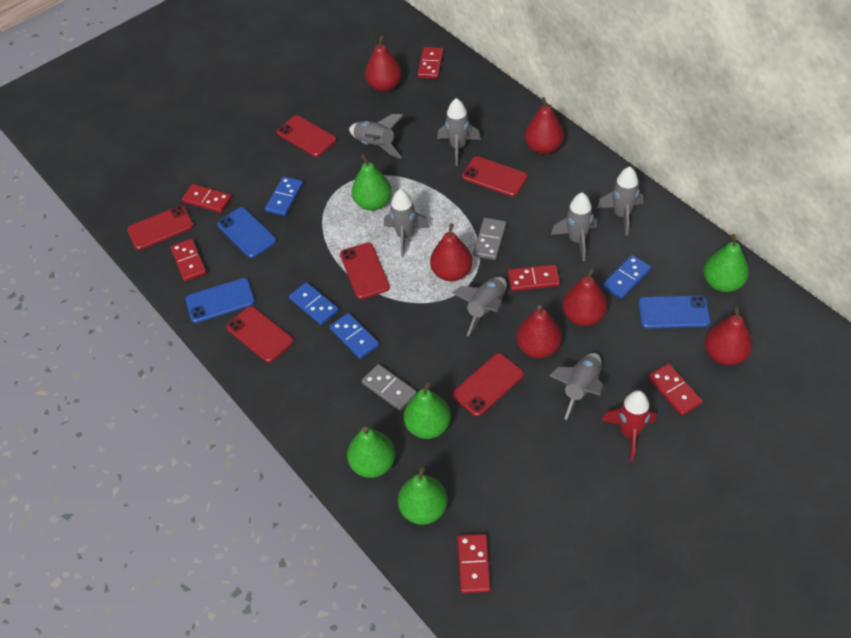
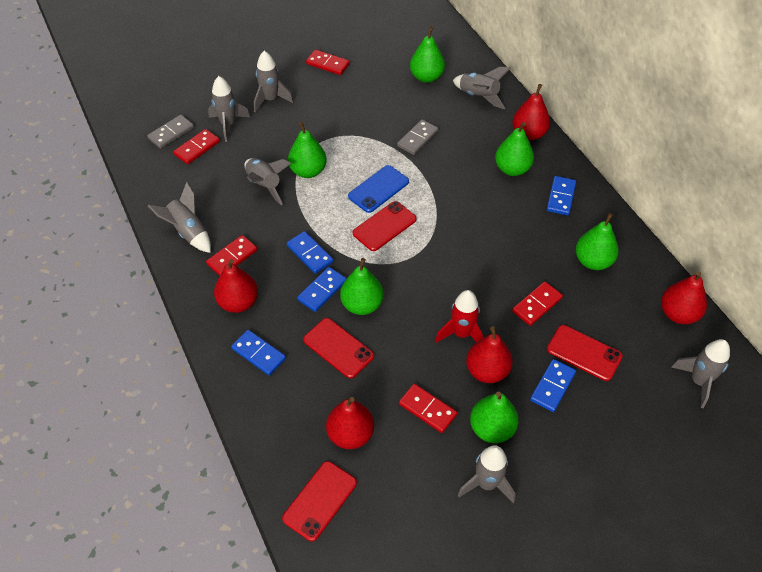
blue domino: [265,176,303,216] [289,282,339,325] [329,313,379,359] [603,255,651,299] = 4 -> [231,330,286,376] [287,231,333,274] [297,267,347,312] [530,359,576,412] [547,176,576,215] = 5
blue phone: [186,278,255,323] [217,207,276,258] [638,295,711,328] = 3 -> [348,165,409,213] = 1
green pear: [347,427,395,478] [352,154,392,211] [398,467,448,525] [404,383,451,439] [704,234,749,292] = 5 -> [288,122,327,178] [340,258,384,315] [410,27,445,83] [470,391,519,443] [495,122,534,176] [576,213,619,270] = 6
red domino: [171,239,207,282] [182,184,232,213] [417,47,443,79] [457,534,491,593] [508,264,560,291] [648,364,703,416] = 6 -> [173,129,220,164] [206,235,257,276] [306,50,350,75] [399,384,457,433] [512,281,563,326] = 5
red pear: [365,35,402,92] [430,224,473,281] [516,305,562,358] [525,97,564,154] [562,268,607,326] [705,307,752,365] = 6 -> [214,259,258,313] [326,397,374,449] [466,326,513,383] [513,84,550,140] [661,271,707,324] = 5
red phone: [127,206,194,250] [226,306,294,363] [277,115,336,157] [340,242,390,299] [452,353,524,417] [462,156,527,197] = 6 -> [282,461,357,542] [303,318,374,378] [353,201,416,251] [547,325,623,381] = 4

